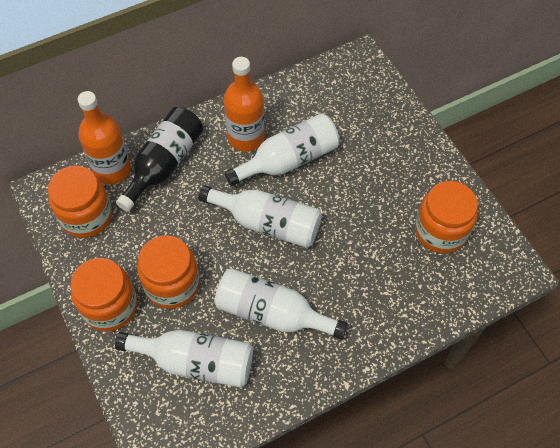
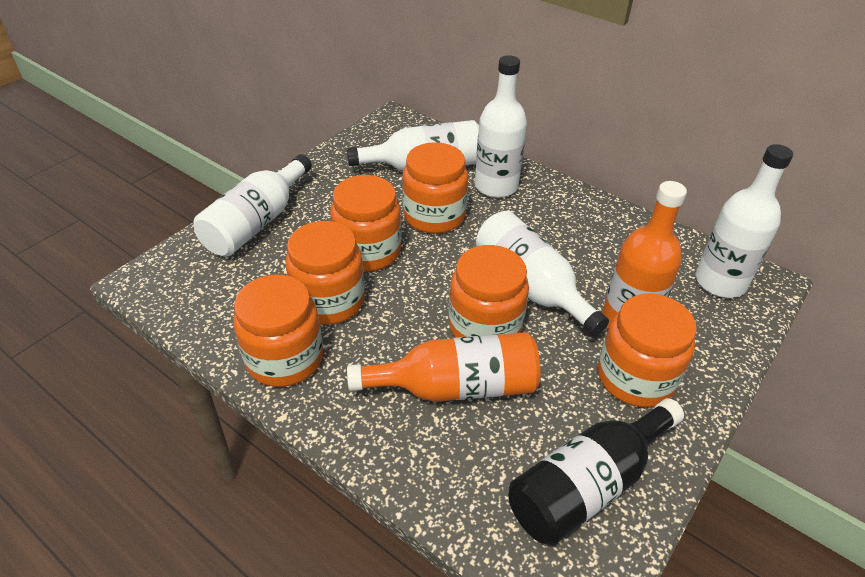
orange jar: [48,166,112,238] [70,258,138,332] [137,235,200,309] [415,181,478,253] = 4 -> [233,275,323,387] [285,221,365,325] [330,175,402,271] [402,142,468,234] [449,245,529,338] [598,294,697,407] = 6
white bottle: [115,330,253,388] [198,185,322,248] [214,268,348,340] [224,113,339,186] = 4 -> [193,154,312,257] [347,120,479,171] [475,55,527,198] [476,211,609,336] [696,144,793,298] = 5

